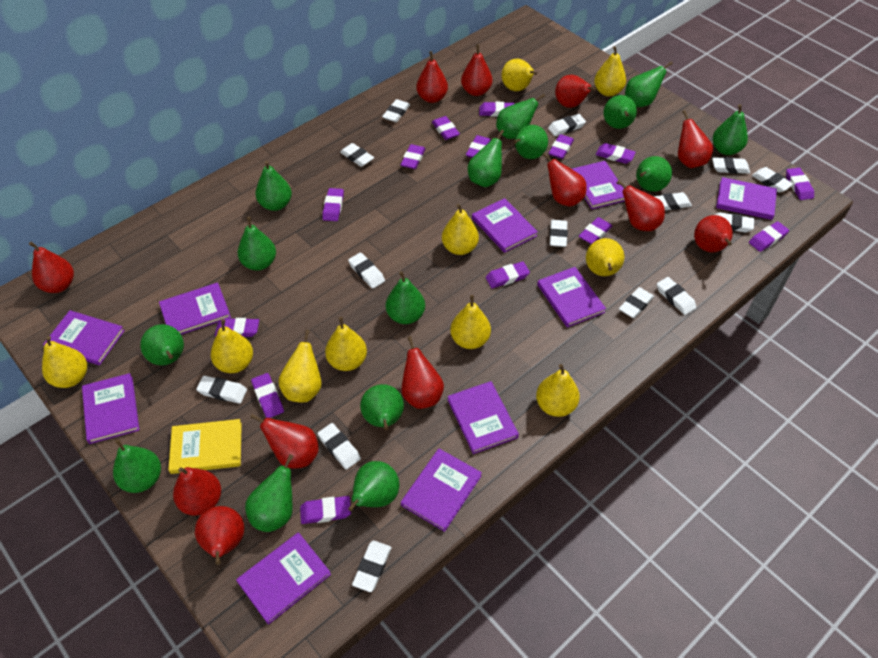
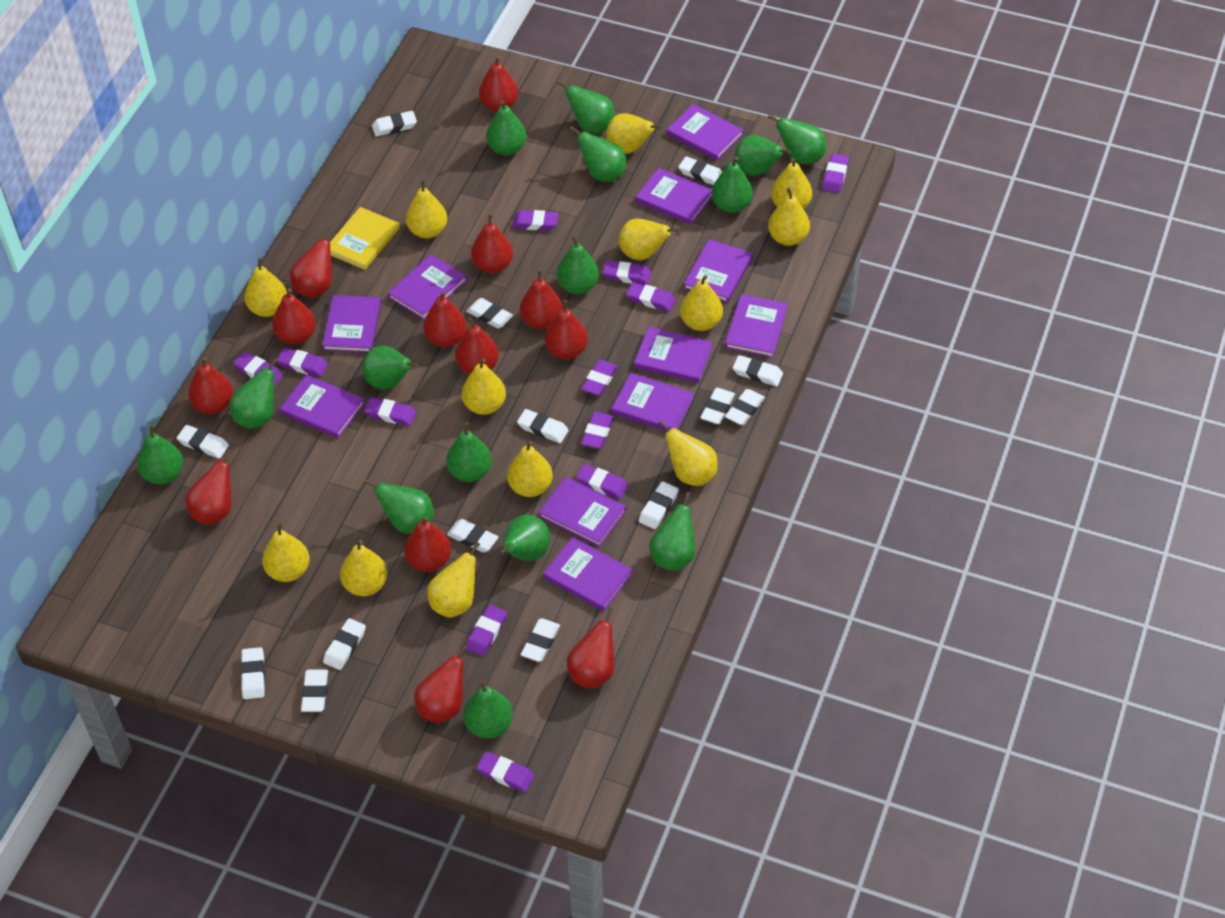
purple book: [43,310,125,365] [82,373,139,444] [159,282,231,335] [236,532,331,625] [401,449,482,532] [448,381,519,454] [472,198,538,253] [537,267,606,327] [572,161,625,209] [716,177,777,220] = 10 -> [280,374,365,438] [322,295,381,353] [388,254,467,320] [538,477,626,547] [543,537,633,611] [611,373,694,432] [634,327,713,383] [636,168,712,224] [667,104,743,160] [684,239,753,303] [725,294,788,358] = 11
purple eraser: [215,318,259,337] [251,373,284,418] [300,496,351,524] [322,188,344,221] [400,144,425,169] [432,116,460,140] [466,135,491,158] [479,102,515,117] [486,261,530,288] [549,134,574,159] [579,217,612,244] [596,143,636,164] [749,221,789,252] [786,168,814,200] = 14 -> [233,352,283,385] [277,348,328,377] [364,397,416,426] [466,605,507,656] [476,752,534,792] [512,210,559,230] [576,464,628,499] [581,360,618,396] [581,412,614,449] [603,261,651,285] [626,282,676,312] [822,153,849,193] = 12
red pear: [29,242,74,293] [173,467,221,516] [195,506,244,565] [250,414,319,469] [401,336,444,409] [416,51,448,103] [461,44,492,96] [542,153,587,207] [555,75,596,108] [617,180,665,231] [678,110,713,168] [694,215,733,252] = 12 -> [186,449,232,525] [188,357,233,414] [272,288,316,344] [290,228,333,298] [404,516,451,572] [414,644,468,723] [423,291,467,347] [455,317,499,374] [471,214,513,273] [479,56,518,112] [520,270,563,329] [544,300,588,359] [567,608,614,689] = 13
yellow pear: [42,336,87,388] [211,319,253,373] [278,330,322,403] [325,317,367,371] [442,204,479,255] [450,295,491,349] [502,59,537,91] [536,364,580,417] [586,238,624,276] [594,46,626,97] = 10 -> [244,258,287,317] [262,522,310,582] [340,540,387,596] [406,179,447,238] [427,542,480,618] [462,358,506,415] [507,441,553,497] [606,113,662,154] [619,219,680,260] [658,421,718,486] [680,275,723,331] [768,188,810,246] [771,158,812,209] = 13

